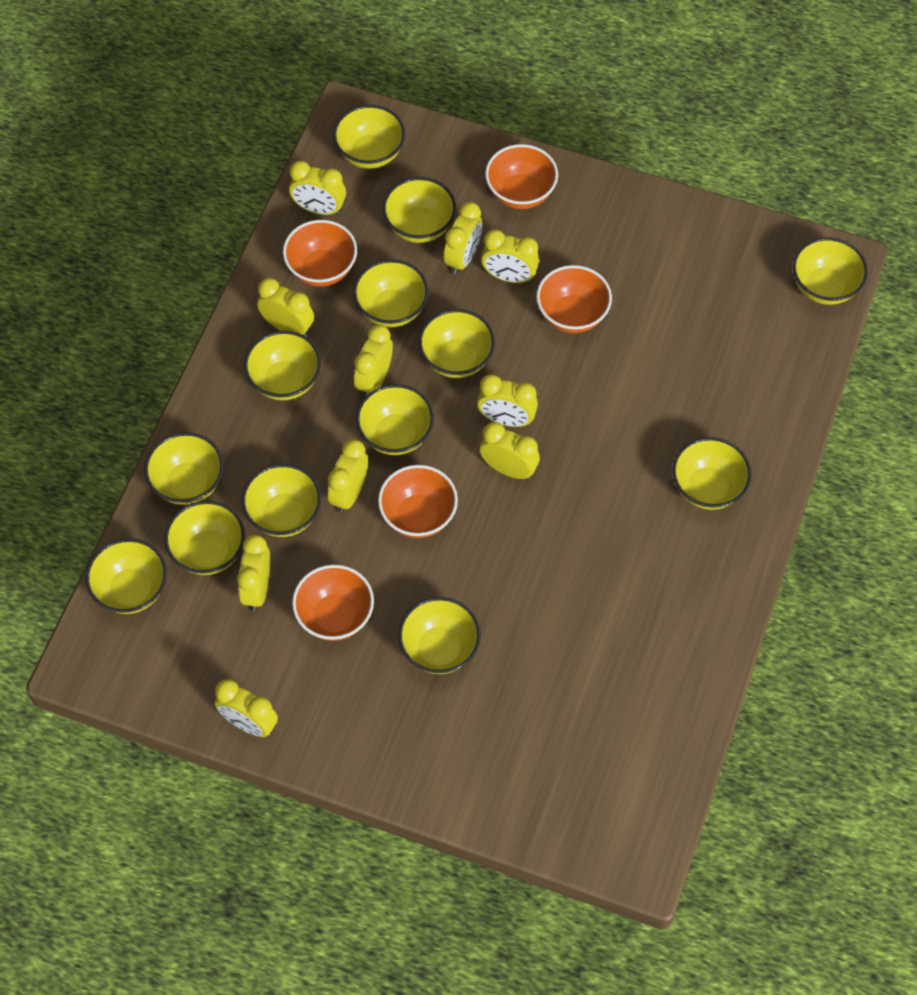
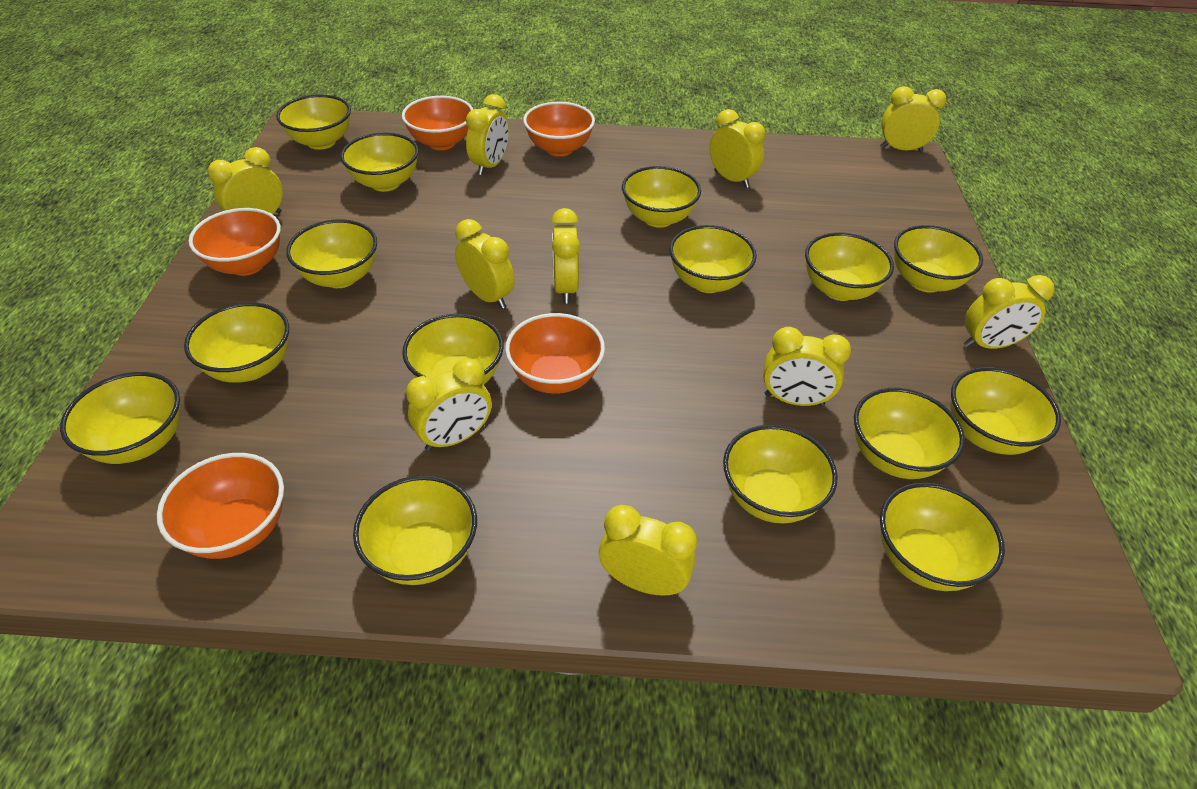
yellow bowl: [86,539,167,614] [144,432,224,505] [165,501,245,575] [242,464,321,537] [244,331,321,400] [333,105,405,169] [353,259,429,327] [356,384,434,455] [383,177,456,243] [398,597,481,674] [419,309,495,378] [672,437,752,510] [793,237,868,305] = 13 -> [60,372,180,464] [184,302,289,383] [276,94,351,150] [286,219,377,288] [340,133,419,192] [353,475,477,585] [402,314,504,385] [622,166,701,228] [669,225,757,293] [723,425,838,524] [805,232,894,301] [854,388,965,479] [880,482,1005,591] [894,225,983,293] [951,367,1061,455] = 15

